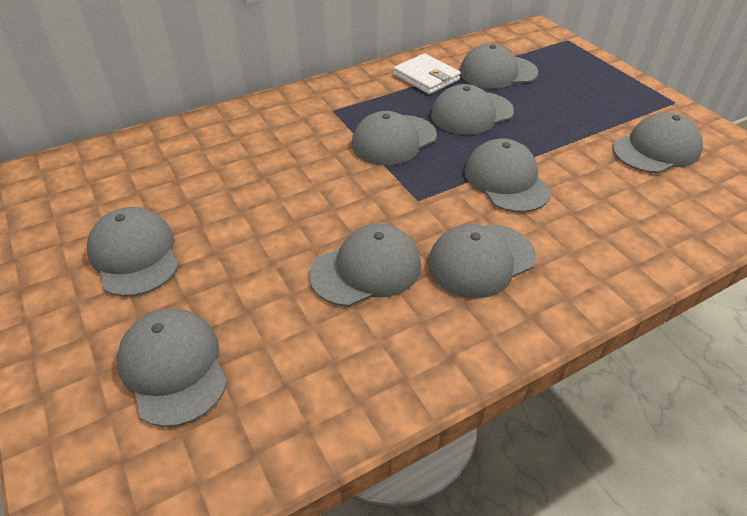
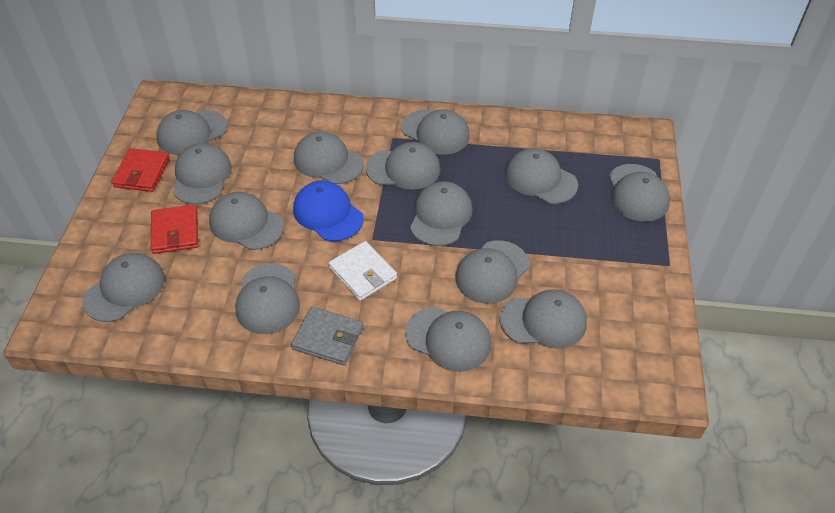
blue cap: none = 0 -> [293,180,364,241] = 1
grey cap: [87,207,179,297] [117,309,228,427] [309,224,421,307] [352,111,437,165] [428,224,536,299] [431,84,514,135] [460,44,538,89] [465,138,551,213] [612,112,703,173] = 9 -> [82,253,165,322] [156,110,228,155] [173,143,232,204] [209,192,284,250] [235,264,300,334] [294,131,364,184] [366,142,441,190] [402,109,470,155] [405,307,491,372] [410,181,473,246] [455,240,529,304] [500,289,587,349] [505,148,578,204] [609,164,670,221] = 14
grey wallet: none = 0 -> [291,307,364,365] = 1
red wallet: none = 0 -> [111,148,170,192] [150,205,198,254] = 2

